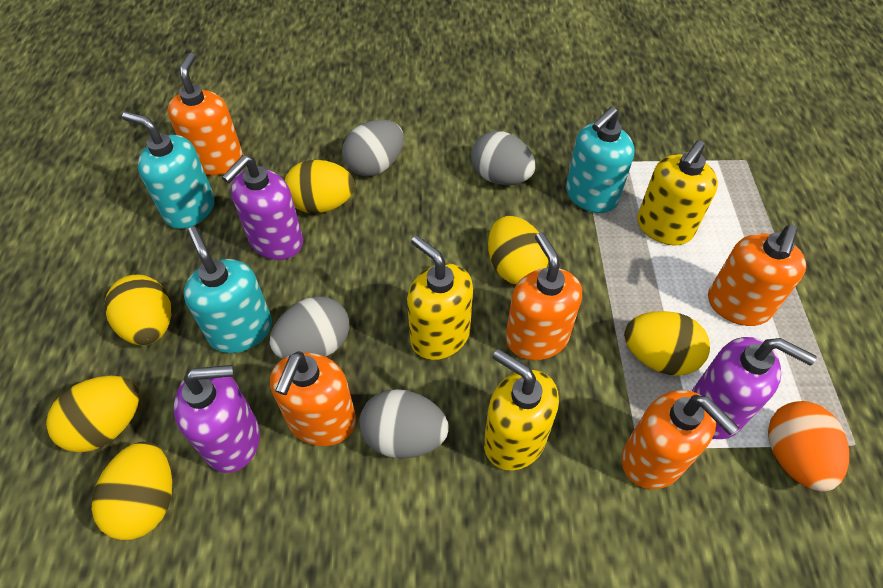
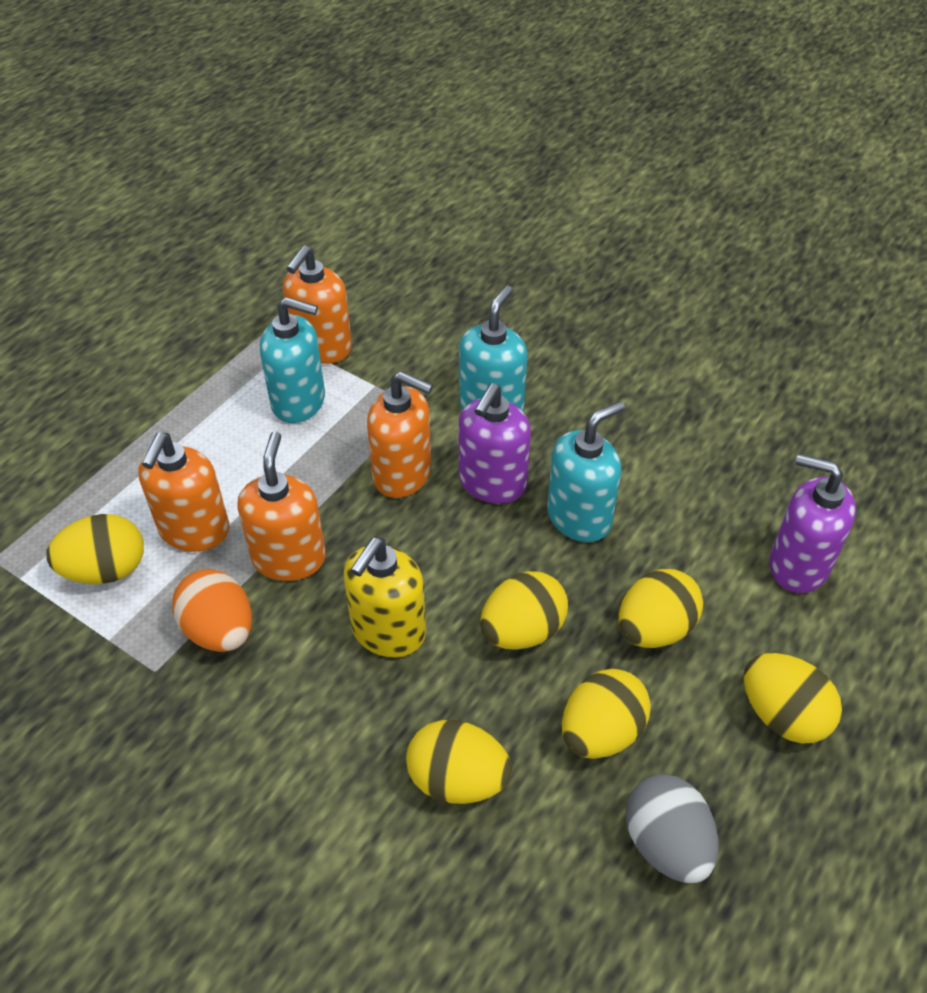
grey egg: [270,296,350,359] [342,120,404,176] [359,389,449,458] [471,131,535,185] = 4 -> [626,774,718,883] = 1
orange soap dispenser: [168,53,243,175] [270,351,356,446] [506,232,582,360] [622,390,739,489] [708,225,806,326] = 5 -> [138,433,229,552] [237,431,326,581] [282,245,352,364] [367,371,433,498] = 4
purple soap dispenser: [173,365,260,473] [222,155,303,260] [692,337,817,439] = 3 -> [459,383,531,504] [769,454,856,593] = 2
yellow soap dispenser: [407,235,473,360] [484,349,559,470] [637,140,718,245] = 3 -> [343,537,426,658] = 1

